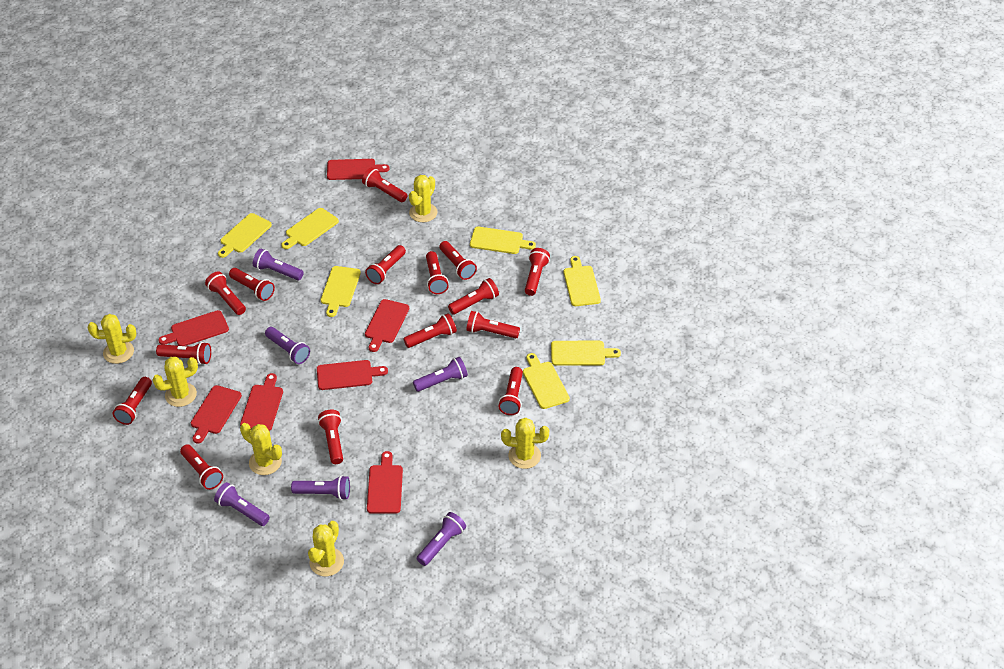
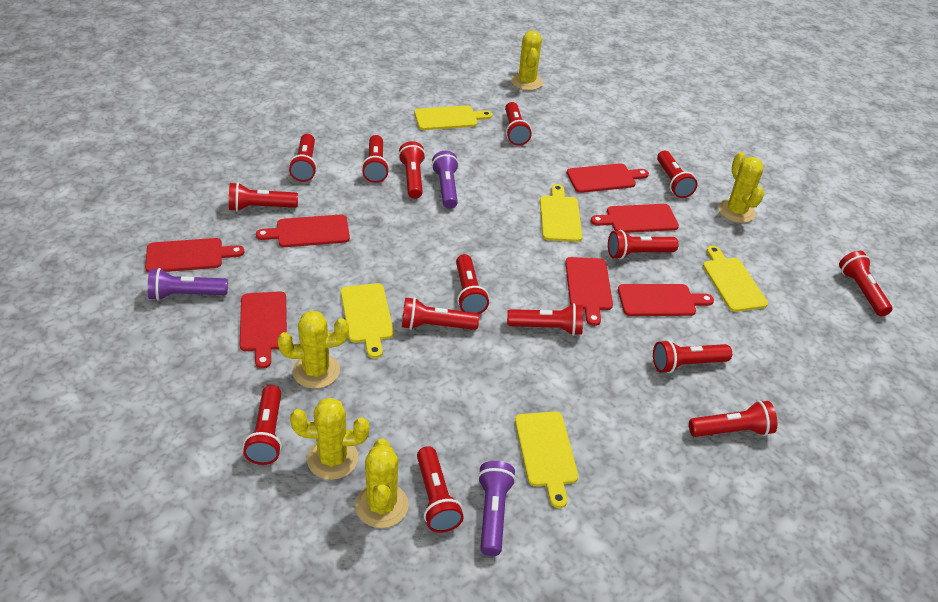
purple flashlight: [214,482,270,526] [253,248,304,280] [265,327,310,364] [291,475,350,500] [413,357,468,392] [417,512,466,566] = 6 -> [148,268,228,301] [432,151,459,209] [478,461,516,556] = 3
yellow cactus: [88,314,136,364] [152,357,198,407] [240,423,282,475] [308,521,344,576] [409,175,437,222] [501,418,549,469] = 6 -> [277,310,349,389] [290,398,369,480] [355,438,409,528] [511,30,543,90] [718,152,764,223] = 5
yellow cutting board: [218,213,272,258] [281,208,339,249] [321,266,361,317] [470,227,536,254] [523,353,570,409] [551,341,621,366] [563,256,601,306] = 7 -> [341,283,394,358] [414,105,492,130] [515,411,578,508] [540,184,582,242] [703,246,768,312] = 5

